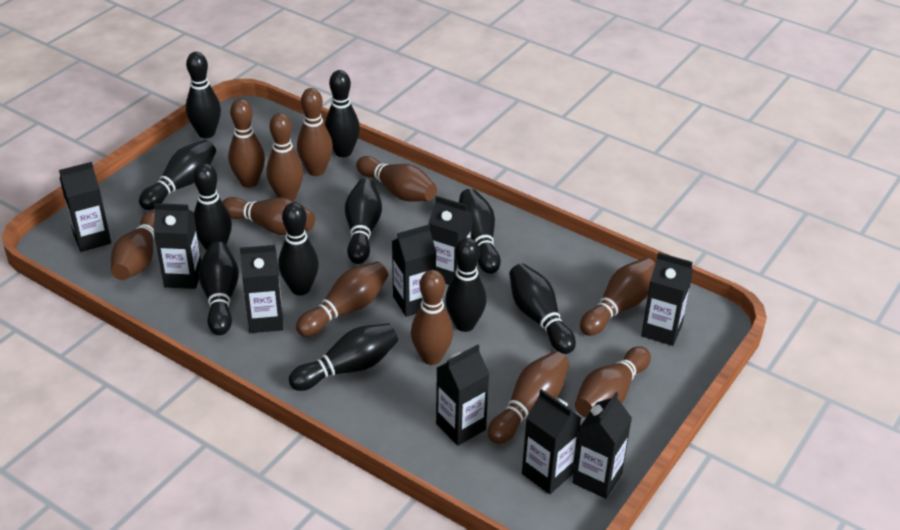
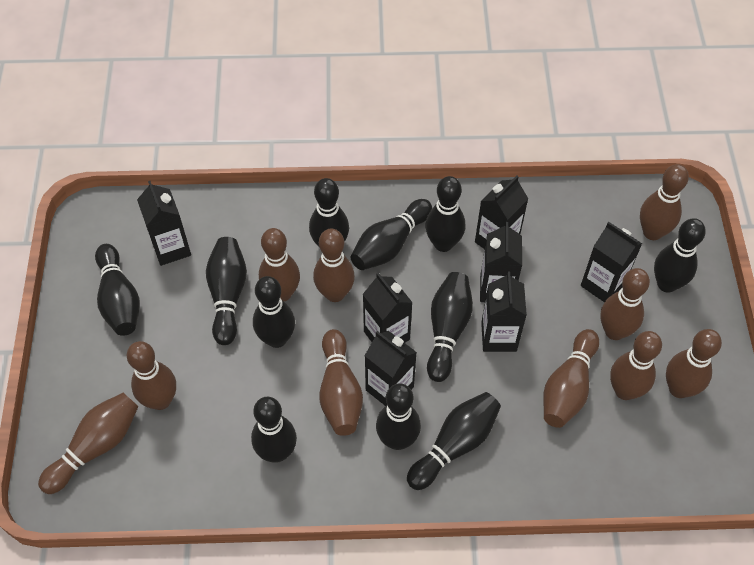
black carton: [59,162,111,252] [154,203,201,289] [240,245,283,333] [392,224,437,317] [429,196,472,285] [436,344,489,446] [522,389,581,494] [573,392,632,499] [641,252,693,346] = 9 -> [137,181,191,266] [363,273,413,343] [364,331,417,406] [475,176,528,249] [480,222,522,302] [481,272,527,352] [581,222,642,302] = 7
brown bowling pin: [111,211,155,280] [222,197,315,235] [228,99,265,188] [266,113,303,200] [296,261,388,337] [297,88,333,176] [356,156,437,202] [411,270,453,365] [488,351,569,444] [575,346,651,418] [580,258,655,336] = 11 -> [38,393,138,494] [127,341,176,410] [259,228,300,301] [313,229,355,302] [320,329,363,436] [543,329,599,428] [601,268,650,340] [610,331,662,400] [640,164,689,240] [666,329,722,398] = 10

